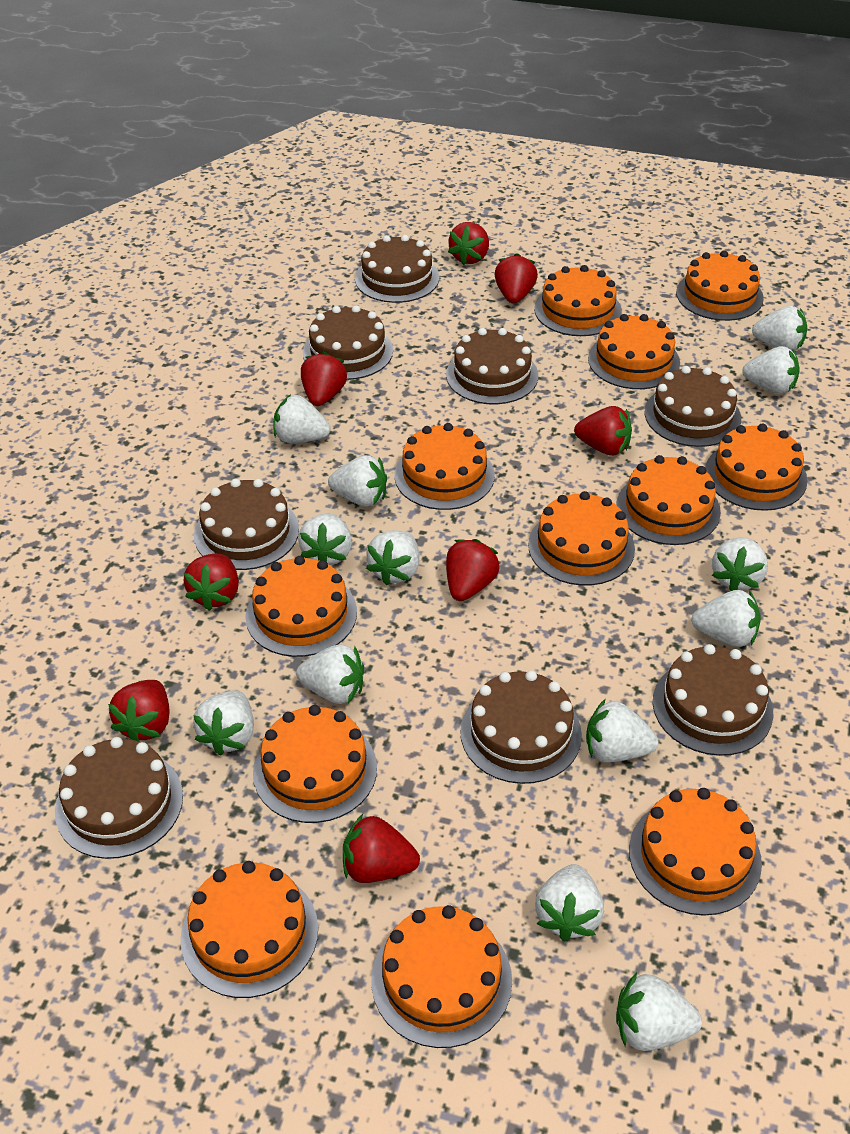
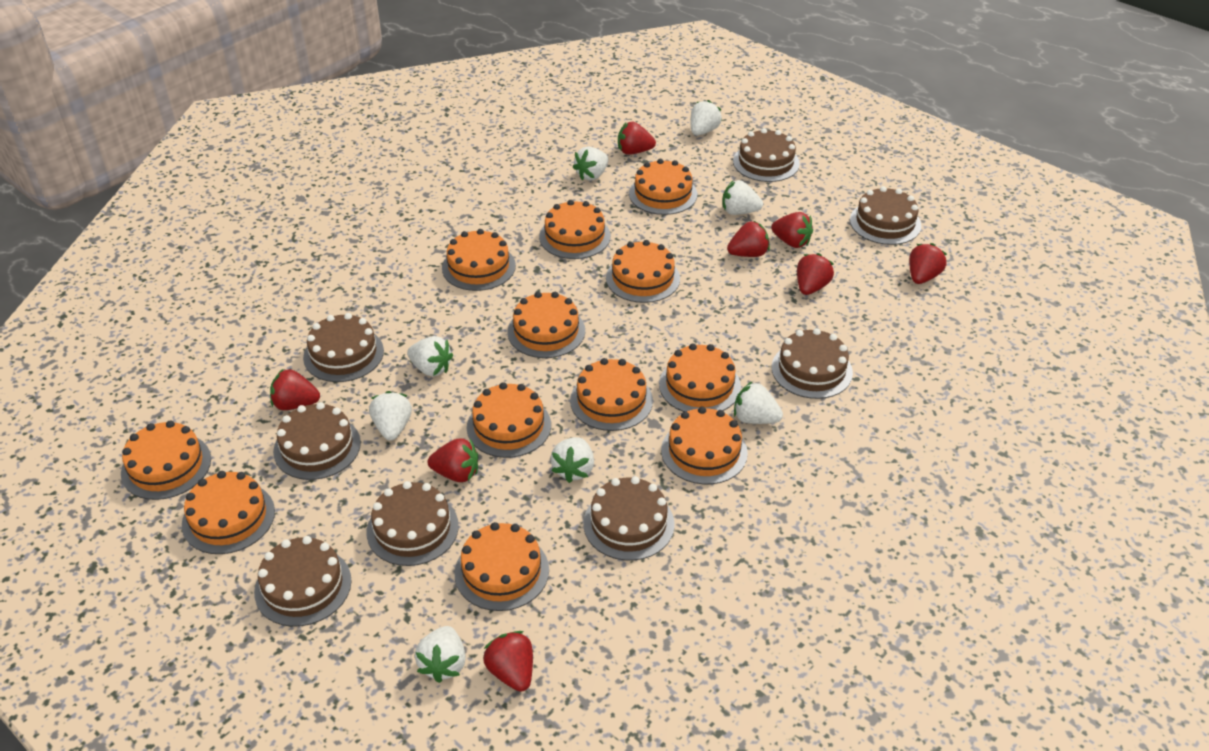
white strawberry: [193,691,254,756] [273,394,331,443] [296,645,364,704] [298,514,352,565] [328,455,387,507] [366,530,419,585] [535,864,604,942] [586,699,658,762] [616,972,702,1051] [691,590,761,647] [712,537,768,591] [742,346,800,394] [752,306,807,351] = 13 -> [369,391,412,441] [407,336,453,377] [415,626,466,683] [550,437,594,483] [572,147,608,181] [690,100,722,136] [722,180,763,215] [734,381,783,424] = 8

